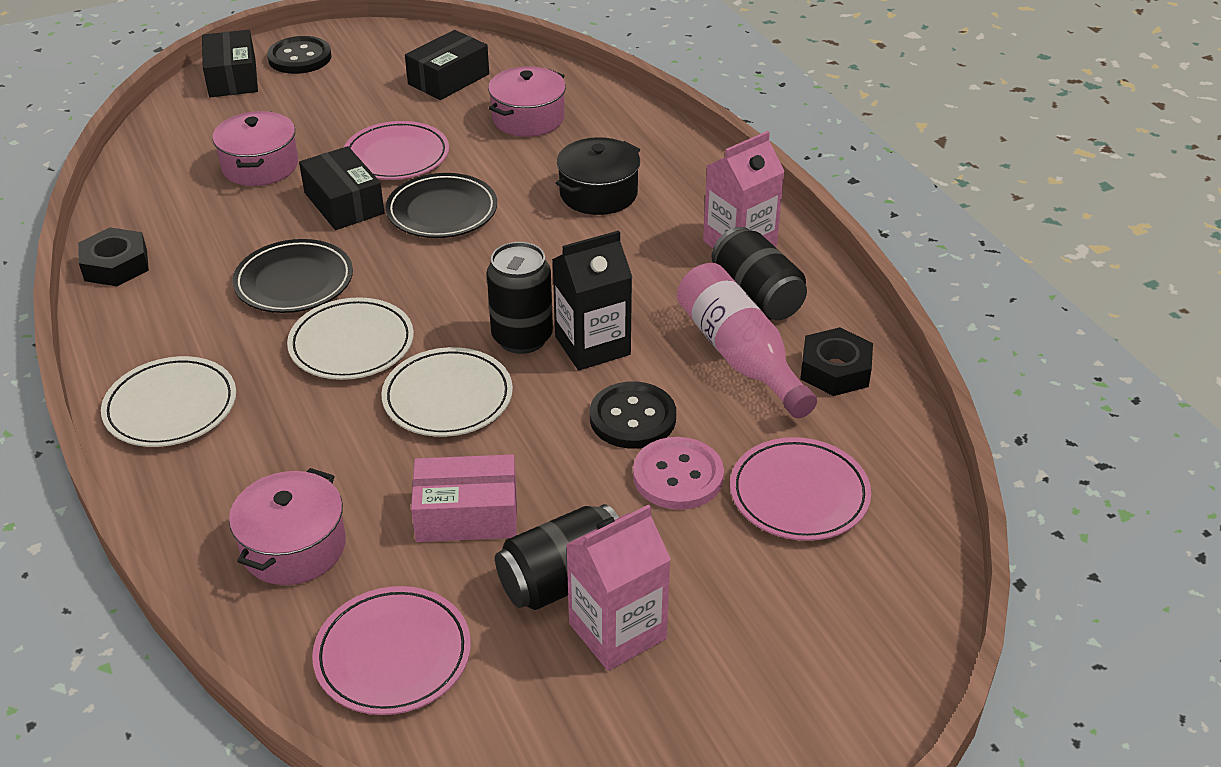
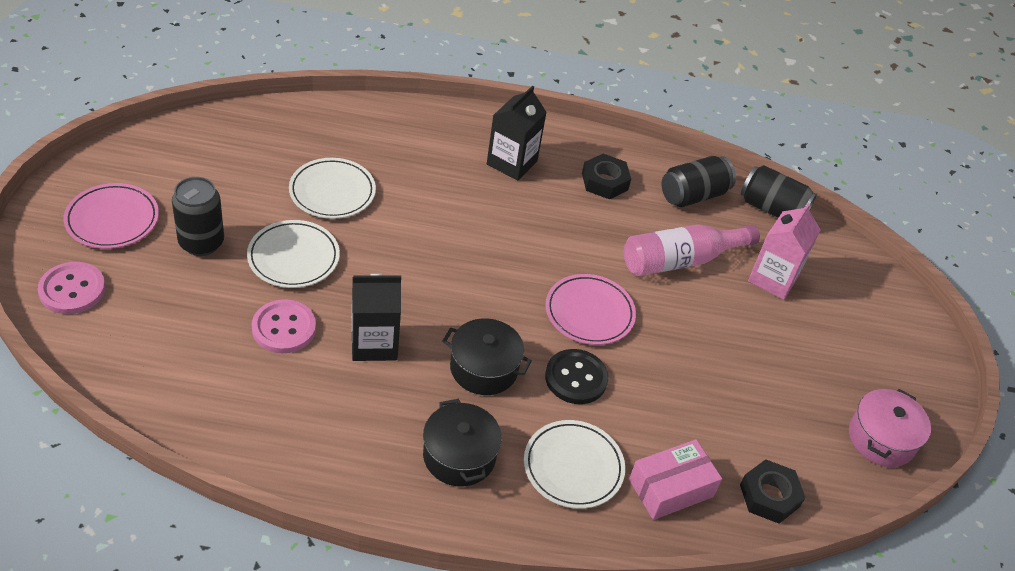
black box: [202,30,258,97] [299,146,385,230] [405,30,489,100] = 3 -> none = 0
black button: [267,36,332,74] [590,381,676,449] = 2 -> [545,349,609,404] = 1
black carton: [552,231,632,370] = 1 -> [352,274,401,361] [487,86,547,181] = 2
black plate: [232,239,353,313] [385,173,497,238] = 2 -> none = 0
black pot: [556,137,640,215] = 1 -> [423,399,502,487] [442,318,532,395] = 2
pink button: [633,437,724,510] = 1 -> [38,262,105,314] [252,299,316,353] = 2
pink carton: [566,505,671,671] [703,131,785,248] = 2 -> [748,203,821,300] = 1
pink plate: [312,586,471,715] [344,121,449,180] [730,437,871,541] = 3 -> [64,183,159,249] [546,274,636,345] = 2
pink pot: [212,111,298,186] [229,468,346,585] [488,66,566,137] = 3 -> [849,389,931,467] = 1

